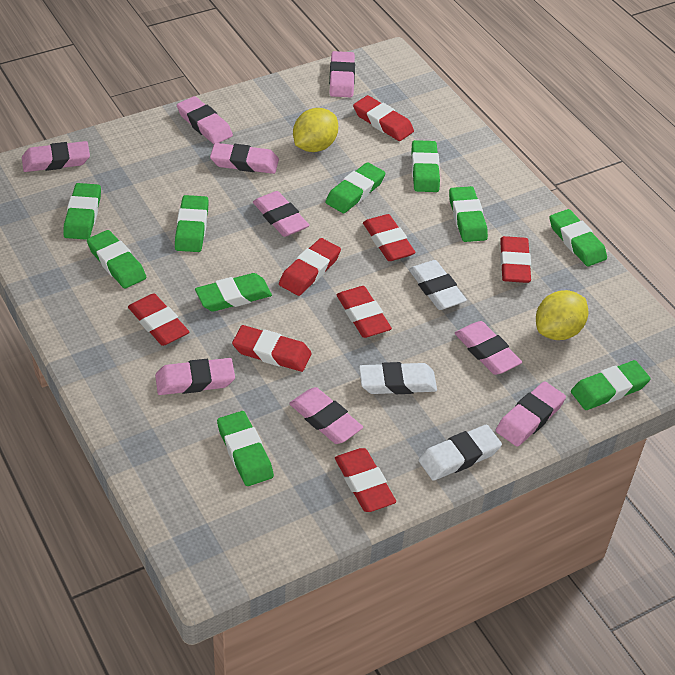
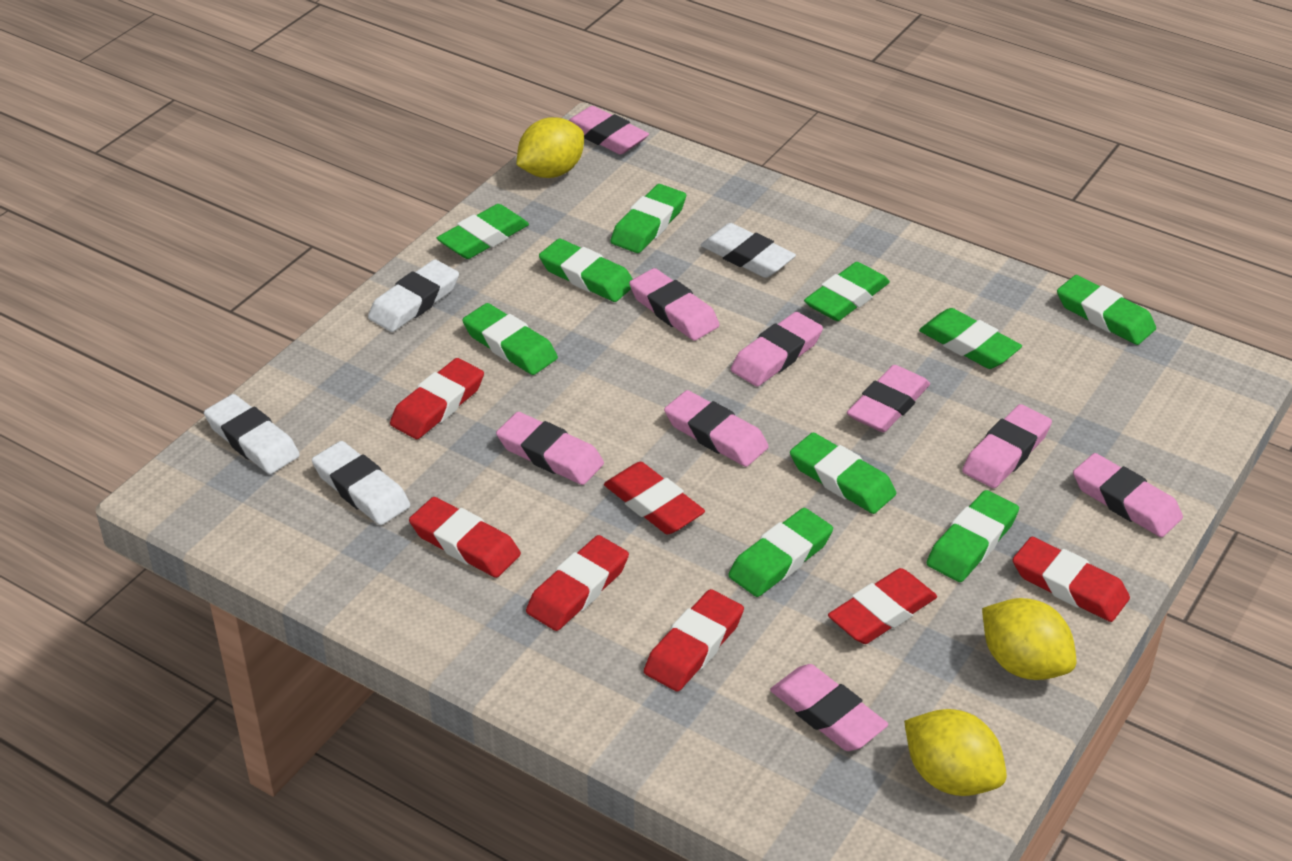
red eraser: [128,294,189,346] [232,325,312,372] [279,238,341,296] [335,448,396,512] [337,286,392,338] [353,95,414,141] [363,214,416,261] [500,236,531,283] = 8 -> [390,358,484,439] [409,497,521,578] [526,535,629,631] [604,462,705,534] [644,589,744,692] [828,568,937,644] [1013,537,1130,622] = 7
white eraser: [359,362,437,394] [409,260,467,310] [419,425,502,481] = 3 -> [204,394,300,474] [312,441,410,525] [368,259,459,332] [701,223,796,278] = 4
yellow lemon: [293,108,338,152] [536,290,588,340] = 2 -> [517,117,584,178] [904,709,1007,796] [982,598,1076,680] = 3

